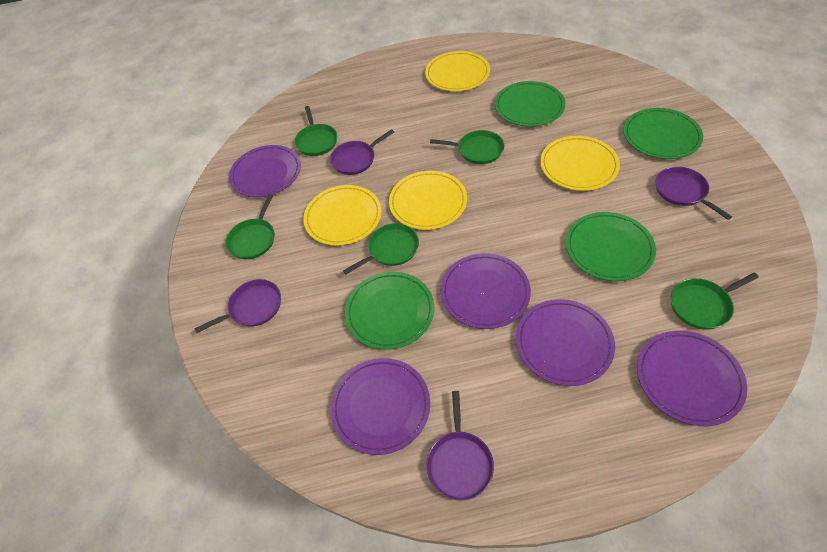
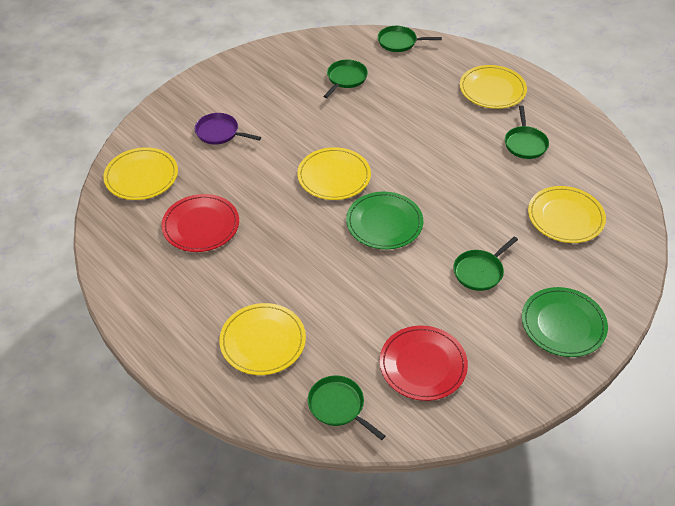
green plate: [345,272,434,350] [495,81,566,127] [566,212,656,281] [623,108,703,159] = 4 -> [346,192,423,249] [522,287,608,357] = 2
purple pan: [194,279,281,333] [330,129,394,175] [426,391,494,501] [656,167,732,220] = 4 -> [195,113,261,145] = 1
purple plate: [229,145,301,197] [331,358,430,455] [441,253,531,329] [516,299,615,386] [637,331,747,426] = 5 -> none = 0
red plate: none = 0 -> [161,194,239,252] [380,326,468,401] = 2
yellow plate: [303,185,382,246] [389,171,467,230] [425,51,490,91] [540,136,620,191] = 4 -> [104,147,178,200] [219,303,306,375] [297,147,371,200] [460,65,527,109] [528,186,606,243] = 5

